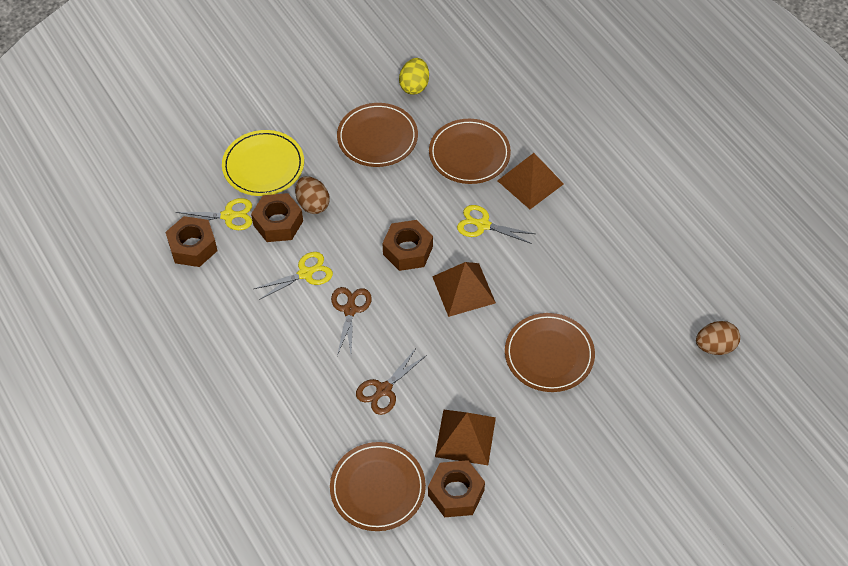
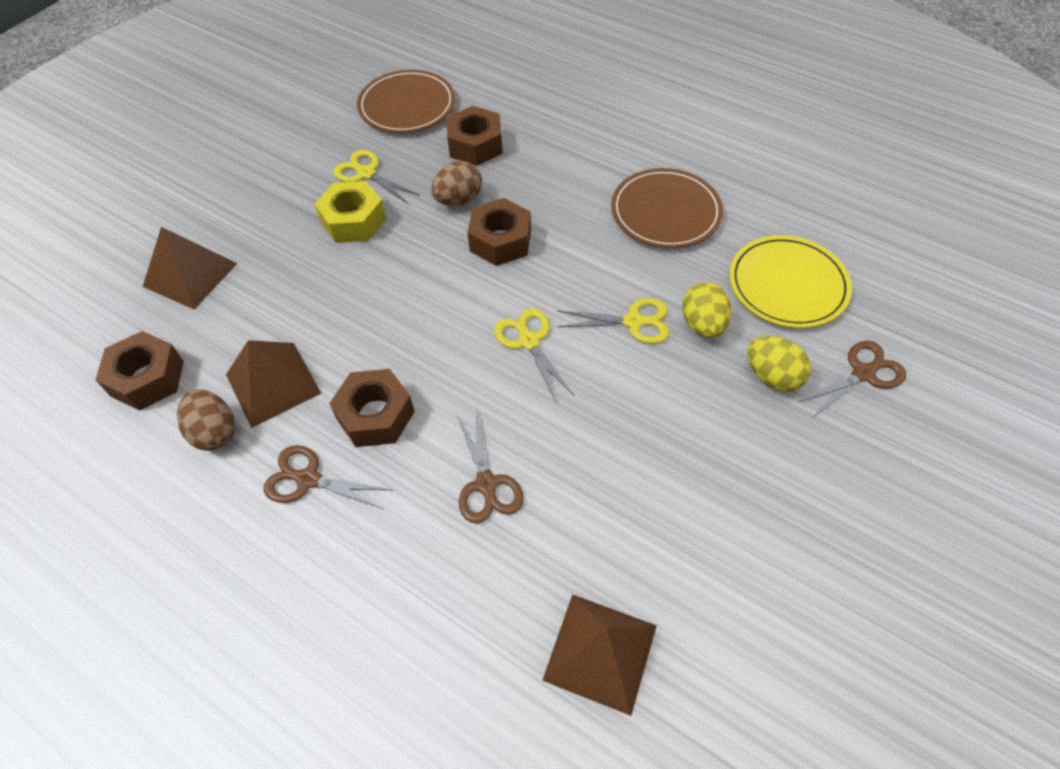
brown plate: [330,442,426,531] [337,103,418,167] [429,119,511,184] [505,313,595,392] = 4 -> [357,70,455,133] [611,168,723,248] = 2
brown scissors: [331,287,372,356] [356,348,427,415] = 2 -> [264,445,391,509] [457,408,524,524] [799,340,906,418] = 3
yellow egg: [399,58,429,95] = 1 -> [682,282,731,338] [747,336,811,392] = 2
yellow nut: none = 0 -> [314,181,386,243] = 1

